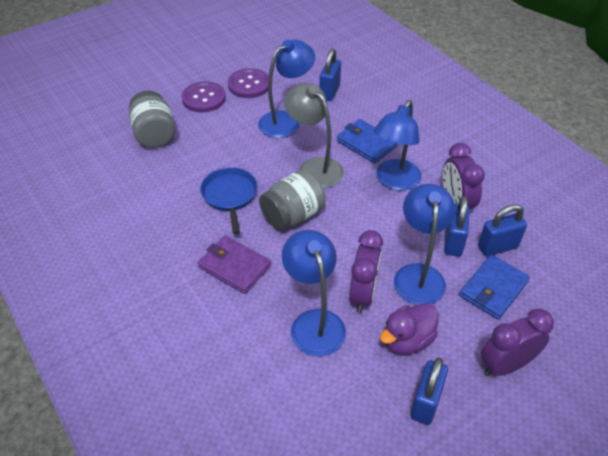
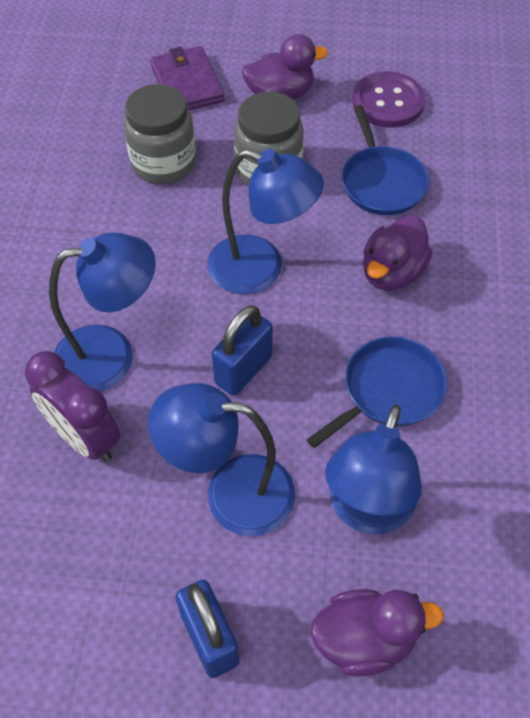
blue padlock: [319,49,341,101] [411,358,448,425] [444,196,470,257] [478,204,527,256] = 4 -> [176,580,240,678] [212,305,273,396] = 2
blue pan: [200,167,257,234] = 1 -> [307,336,447,448] [342,105,429,215] = 2
blue wallet: [337,119,398,164] [459,255,530,320] = 2 -> none = 0
grey lamp: [284,83,344,188] = 1 -> none = 0
purple button: [181,81,226,112] [228,68,269,98] = 2 -> [352,71,425,128] = 1
purple clock: [349,230,383,313] [443,143,485,209] [481,309,554,376] = 3 -> [25,351,120,462] = 1
purple duck: [380,303,438,355] = 1 -> [242,34,328,100] [310,589,444,677] [363,215,433,291] = 3

